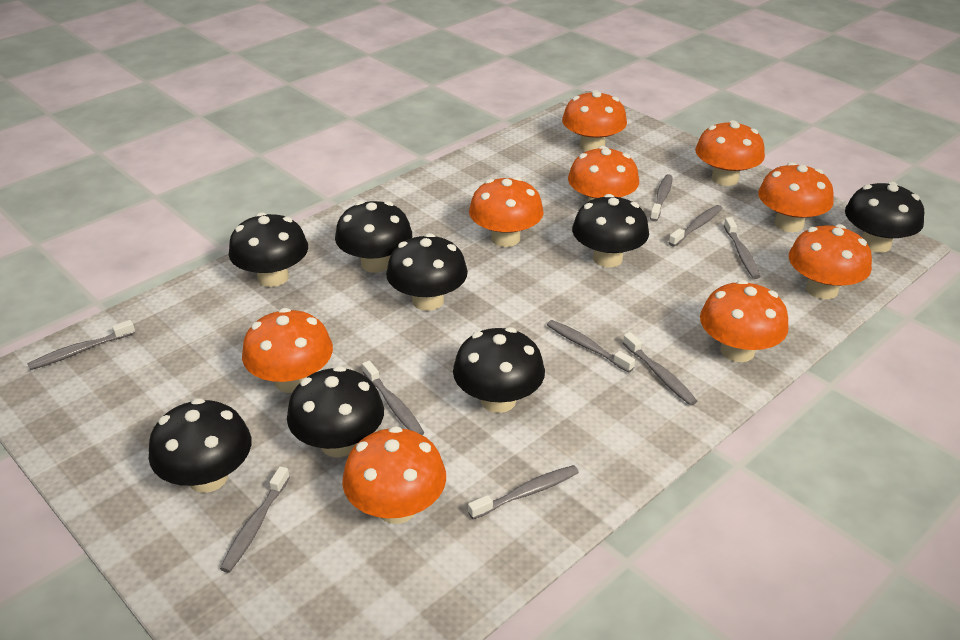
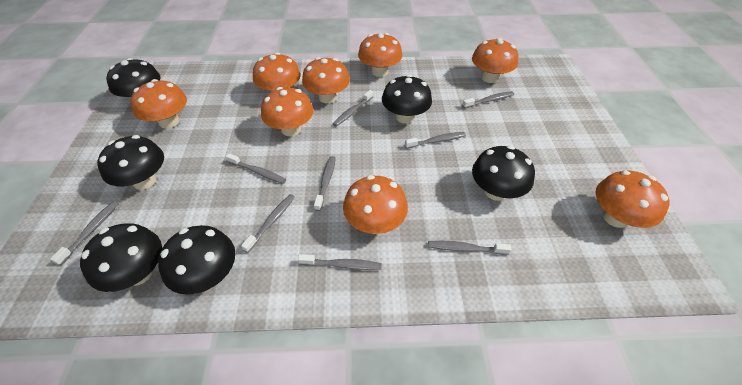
black mushroom: [149,398,251,493] [229,212,308,287] [287,366,384,457] [335,201,412,273] [386,233,468,311] [453,327,545,413] [572,194,649,267] [845,182,924,253] = 8 -> [80,223,162,292] [97,135,164,190] [106,58,161,97] [158,225,235,295] [382,74,432,124] [472,146,535,201] = 6
orange mushroom: [242,308,333,393] [342,426,446,524] [469,177,544,247] [562,90,627,151] [568,146,639,201] [695,120,765,186] [700,280,789,362] [758,162,834,232] [789,224,872,299] = 9 -> [131,79,187,129] [253,52,301,92] [261,87,313,136] [302,57,350,103] [343,175,408,234] [358,33,402,77] [472,38,518,83] [596,170,670,228] = 8

